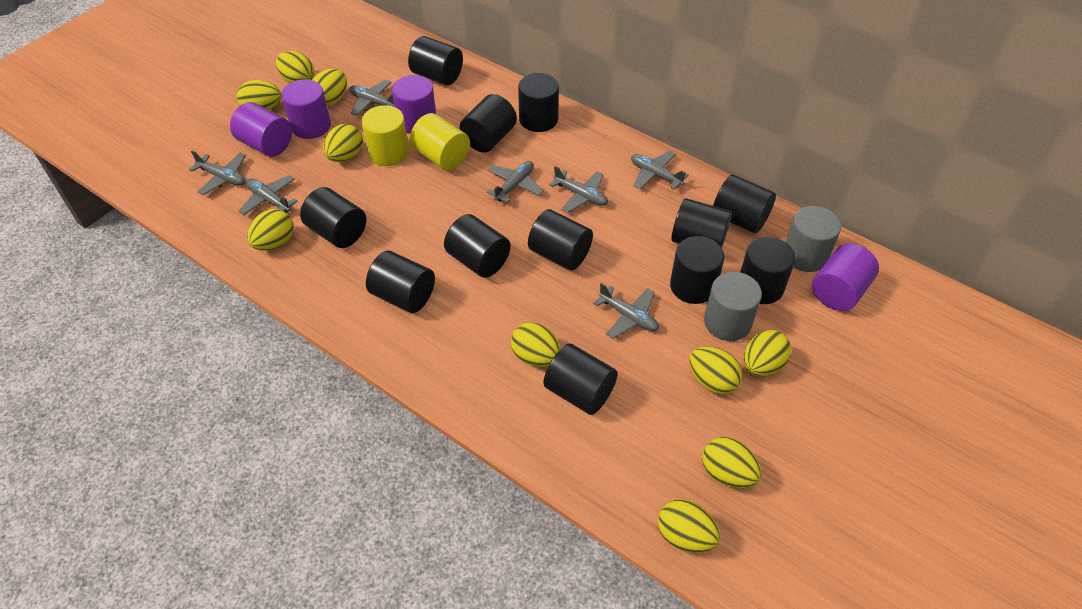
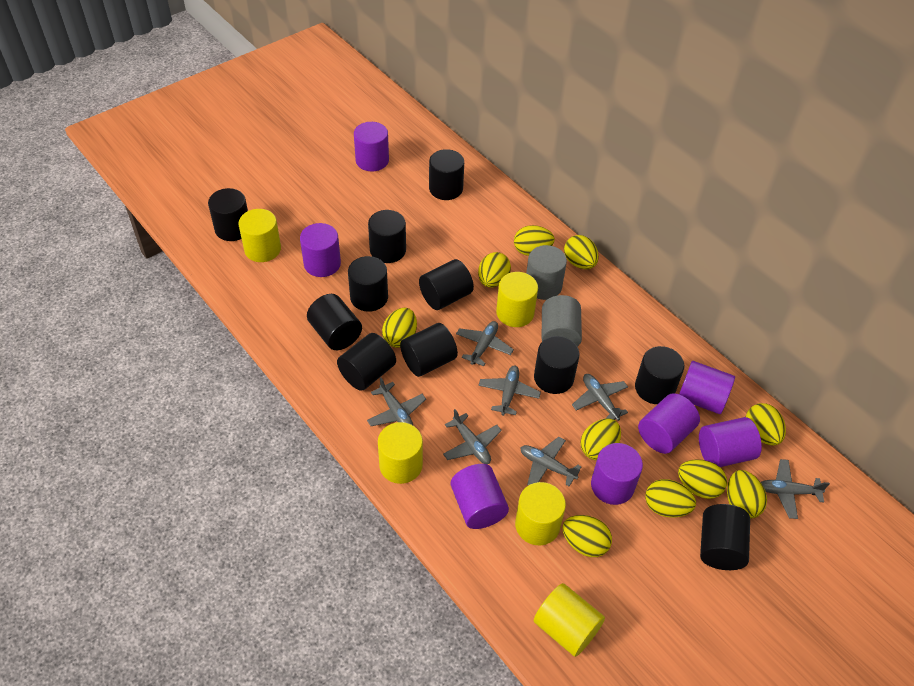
black cylinder: [300,187,366,248] [366,251,435,313] [408,36,463,85] [444,214,510,278] [460,94,517,152] [518,73,559,132] [528,209,593,270] [544,344,618,415] [670,236,724,304] [671,198,732,248] [713,175,776,233] [740,237,795,304] = 12 -> [208,188,248,241] [307,294,362,350] [337,333,396,391] [348,256,388,312] [368,210,406,263] [400,323,458,377] [419,259,474,310] [429,149,464,200] [534,336,579,394] [635,346,684,404] [700,504,750,570] = 11
purple cylinder: [230,102,292,156] [281,79,331,139] [392,75,436,134] [812,244,879,311] = 4 -> [300,223,341,277] [354,122,389,171] [451,464,509,529] [591,443,643,505] [638,393,700,454] [679,361,735,414] [699,417,762,467] = 7
yellow cylinder: [362,105,409,166] [410,113,470,170] = 2 -> [238,209,281,262] [378,422,423,484] [496,272,538,327] [515,482,566,545] [534,583,605,657] = 5

